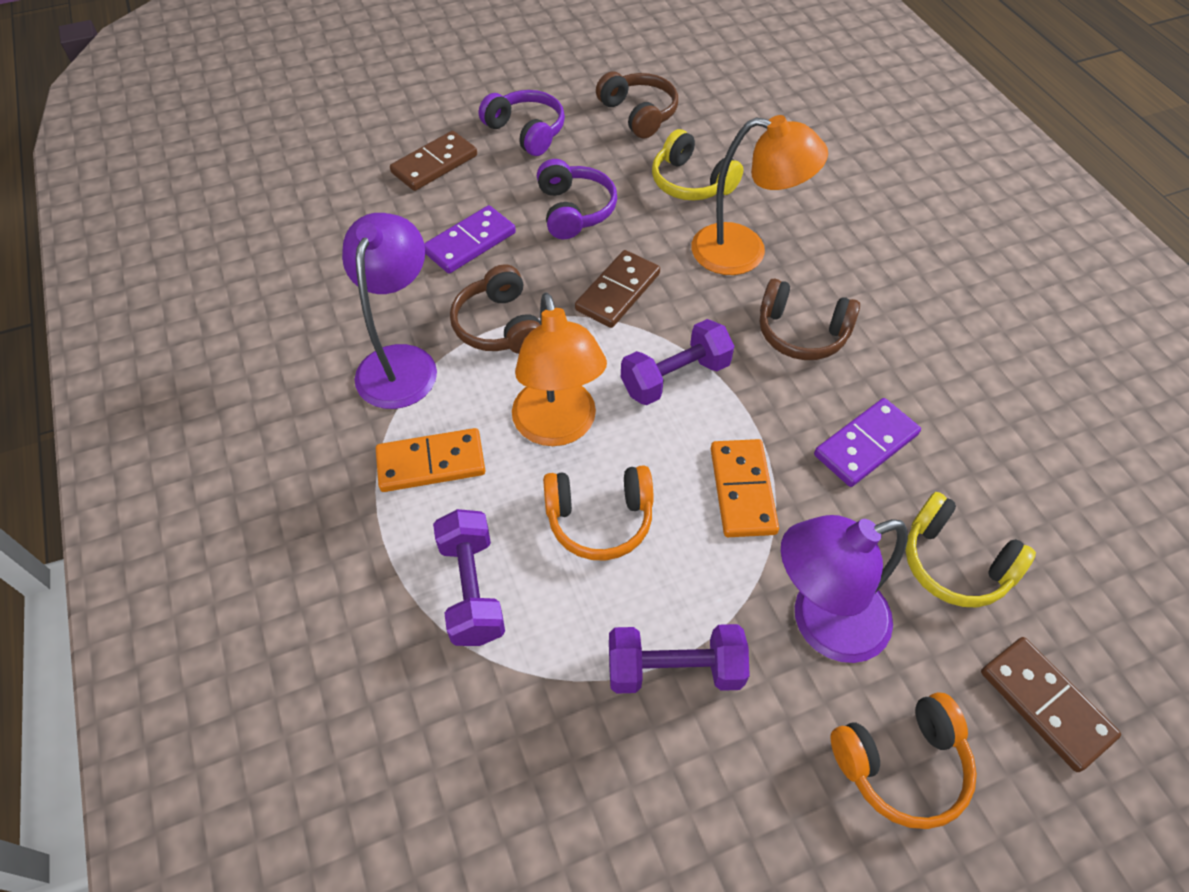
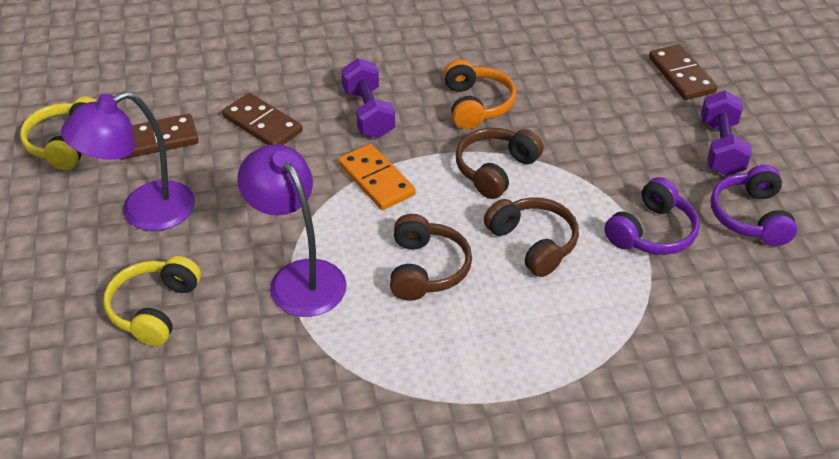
orange domino: [376,428,485,492] [711,439,779,537] = 2 -> [338,144,416,210] = 1
orange headphones: [543,465,653,561] [831,692,977,829] = 2 -> [444,59,516,129] = 1
orange lamp: [512,293,607,446] [691,115,828,275] = 2 -> none = 0
purple domino: [424,205,516,274] [814,398,921,487] = 2 -> none = 0
purple dumbbell: [433,509,505,646] [609,624,750,694] [621,319,734,405] = 3 -> [341,58,395,138] [701,90,752,176] = 2

